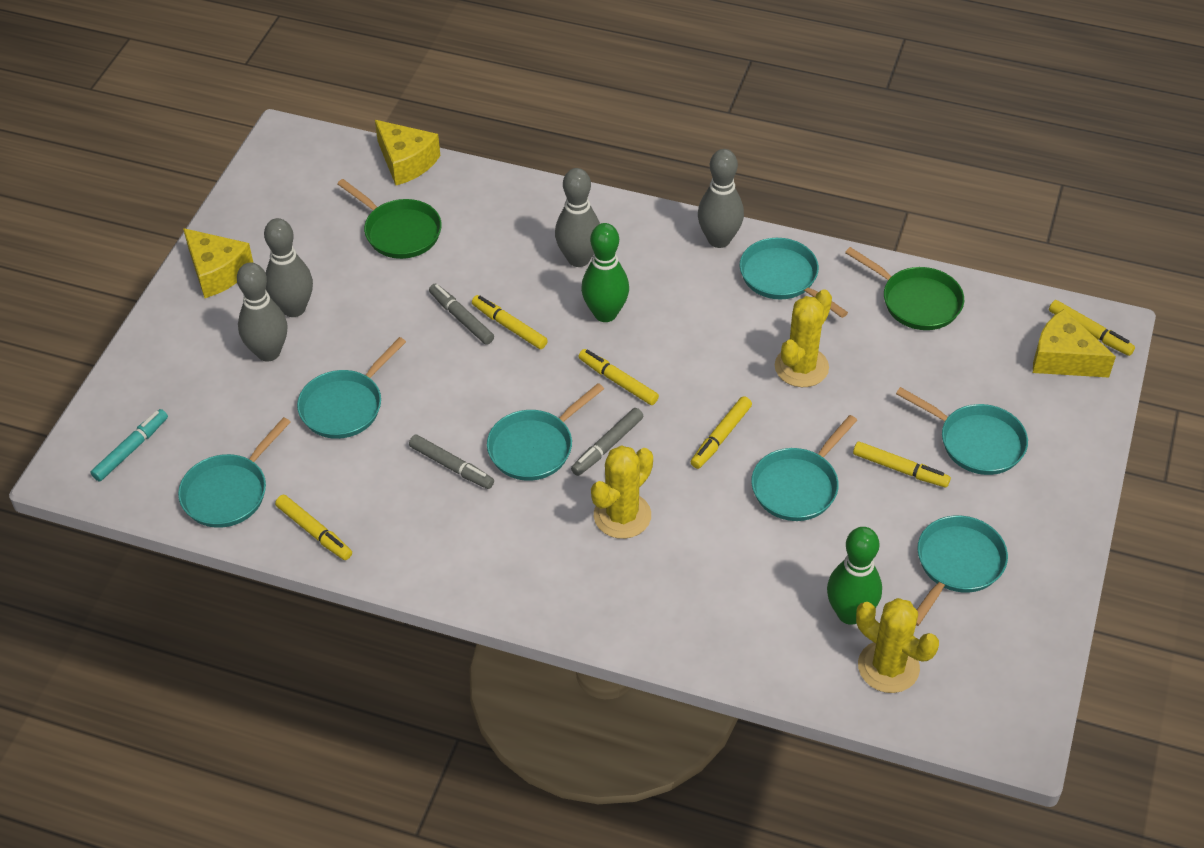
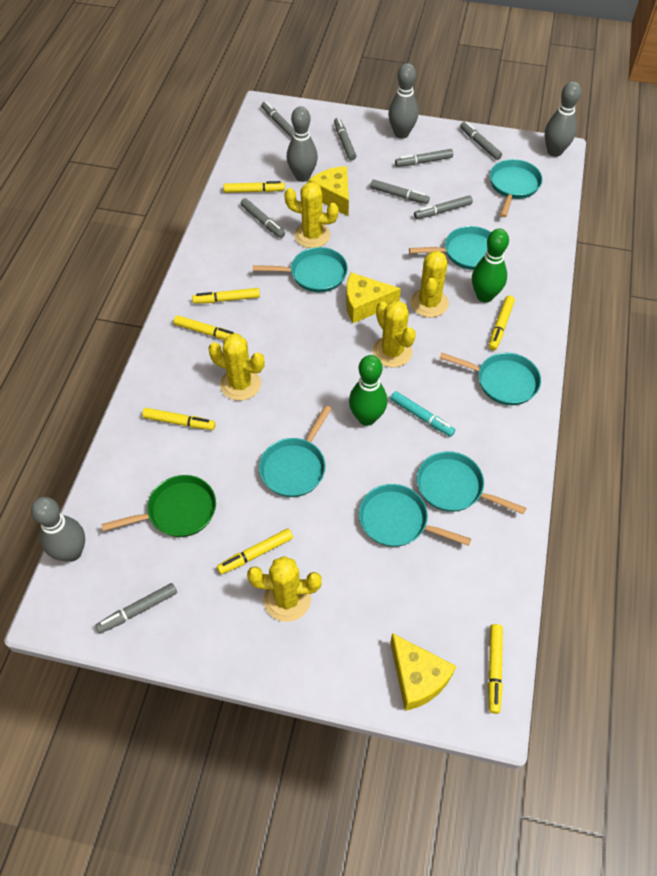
green pan: [337,179,442,259] [845,247,964,330] = 2 -> [101,475,216,537] = 1
grey marker: [409,434,494,489] [429,284,494,345] [571,408,643,476] = 3 -> [96,583,177,633] [240,198,285,238] [261,101,294,138] [334,118,356,161] [370,179,430,204] [395,149,453,167] [414,195,473,219] [460,121,502,160] = 8
yellow cactus: [591,445,653,539] [775,290,832,387] [856,598,939,693] = 3 -> [208,334,265,401] [247,556,321,622] [284,182,339,248] [373,301,416,367] [410,251,449,318] = 5
yellow marker: [275,495,352,560] [472,295,548,349] [578,349,659,405] [691,396,752,469] [853,441,951,488] [1049,300,1135,356] = 6 -> [142,408,216,430] [174,315,236,340] [192,288,260,304] [217,529,293,574] [224,181,285,193] [488,624,503,714] [489,295,515,350] = 7

